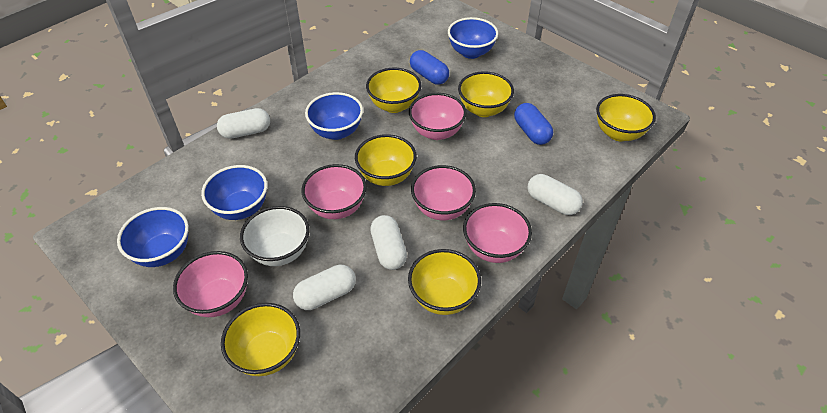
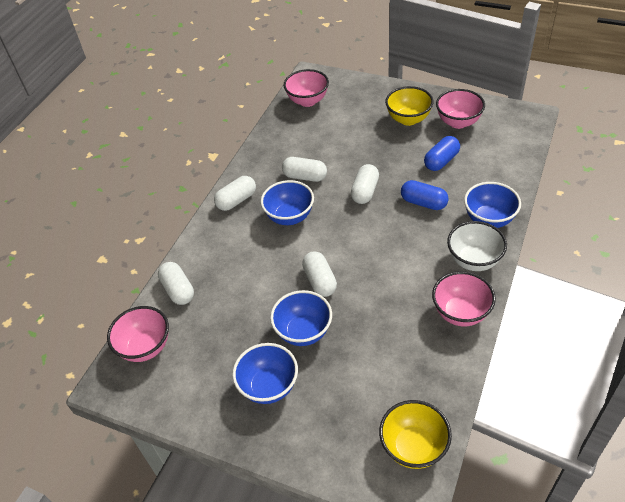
pink bowl: [173,251,248,317] [301,164,367,219] [409,93,467,140] [411,165,476,220] [463,203,532,263] = 5 -> [107,306,169,362] [283,69,329,107] [432,271,496,326] [436,89,485,129] = 4
white capsule: [217,108,270,139] [293,265,356,310] [370,215,407,270] [527,174,583,215] = 4 -> [158,262,194,305] [214,176,256,211] [282,157,327,182] [302,252,337,297] [351,164,379,204] = 5
yellow bowl: [221,303,300,376] [355,134,417,186] [366,68,421,113] [408,249,481,315] [458,71,514,117] [596,94,656,141] = 6 -> [379,400,452,469] [385,86,434,126] = 2

